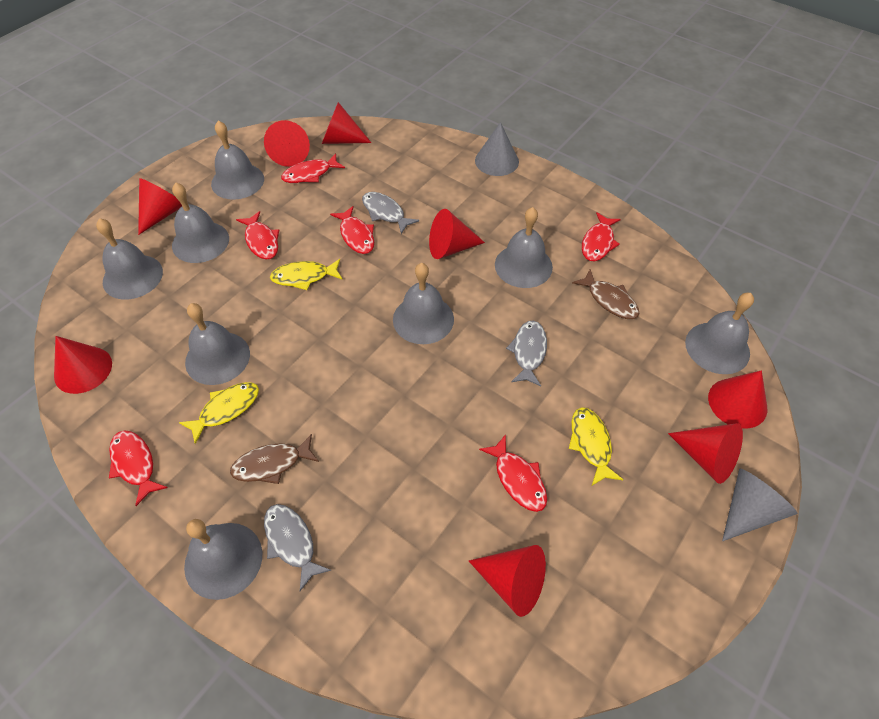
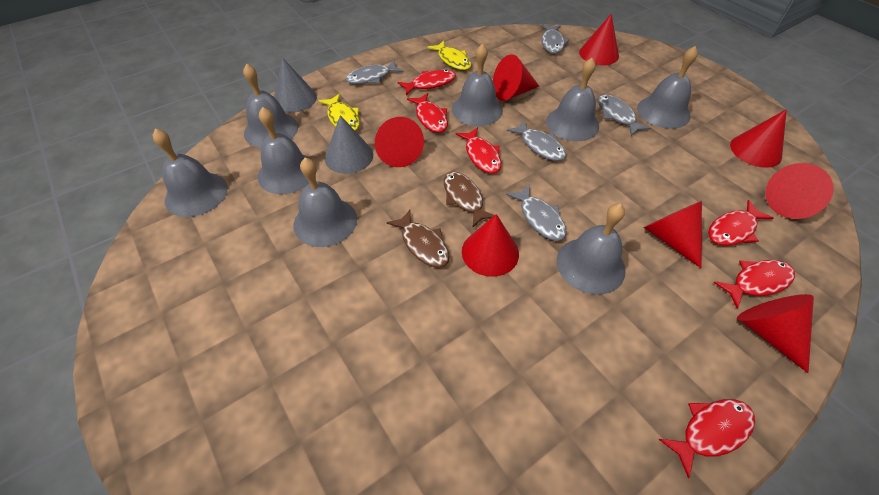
grey fish: [264,504,331,591] [362,192,419,234] [506,321,547,386] = 3 -> [345,60,404,84] [506,185,567,241] [507,120,566,161] [541,25,569,54] [598,94,651,136] = 5
yellow fish: [179,382,259,444] [270,259,343,290] [569,407,623,486] = 3 -> [319,94,360,131] [427,41,471,70] = 2

